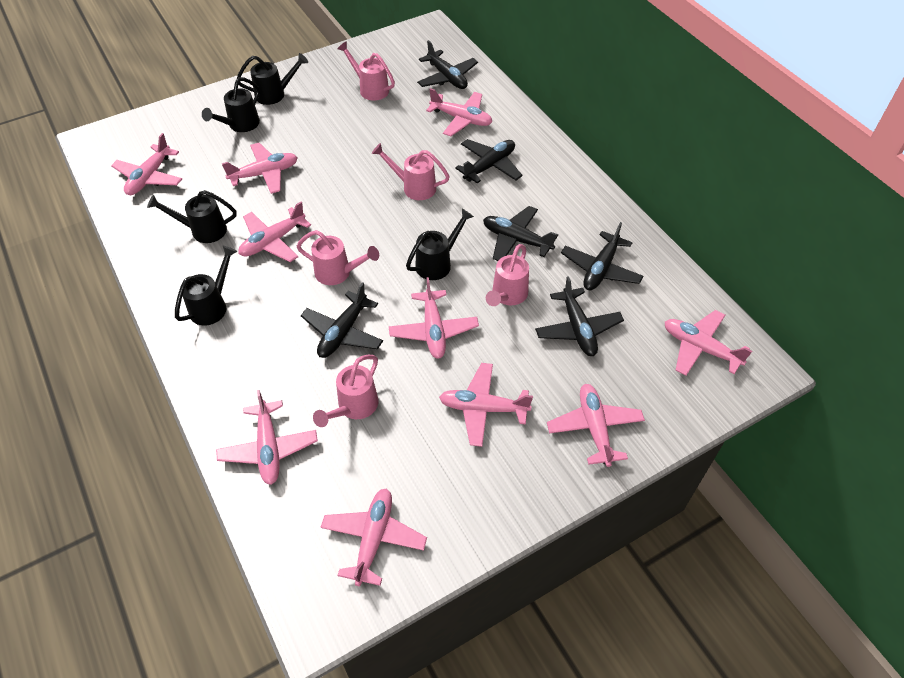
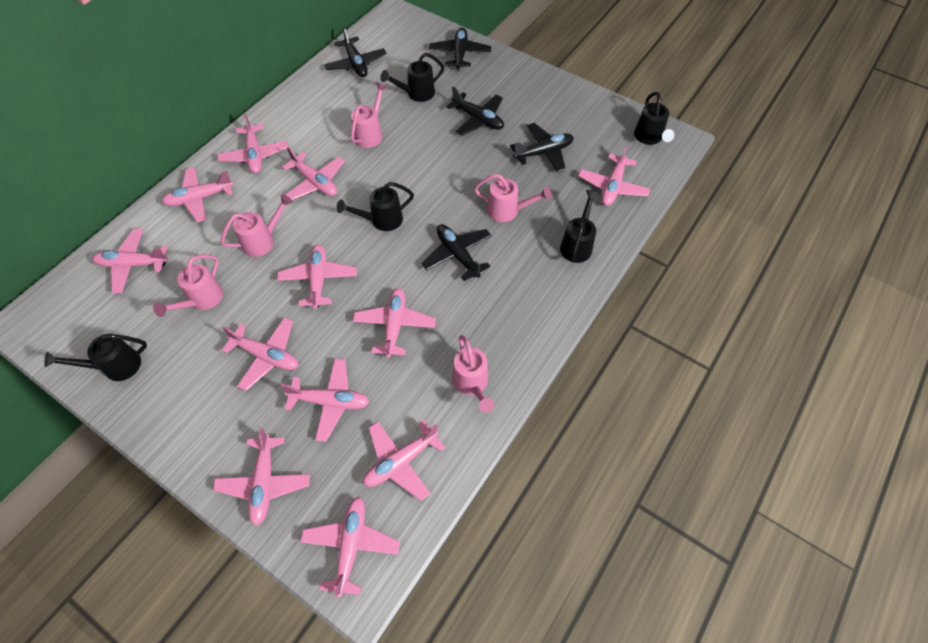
black plane: [301,282,383,358] [417,40,478,89] [455,139,523,183] [483,206,558,261] [535,276,624,356] [561,222,643,290] = 6 -> [324,26,387,77] [421,224,492,281] [429,28,491,71] [447,87,504,136] [510,123,574,172] = 5
pink plane: [111,133,182,195] [216,390,318,485] [222,143,298,194] [239,202,311,262] [321,488,427,586] [389,277,479,359] [426,88,492,136] [439,363,533,447] [547,384,645,467] [665,310,752,376] = 10 -> [92,229,168,293] [162,167,234,222] [213,428,310,526] [217,113,289,174] [222,317,298,391] [277,244,357,309] [281,358,369,442] [282,147,345,200] [300,497,400,598] [353,288,436,358] [363,420,445,501] [578,144,651,206] = 12

